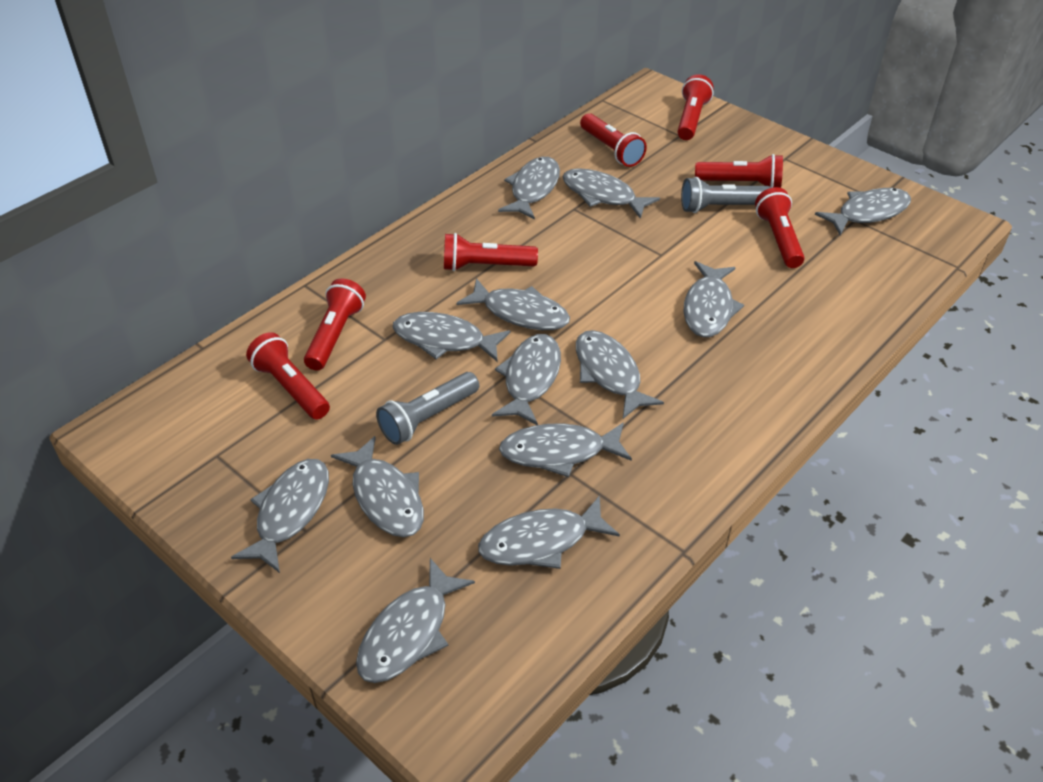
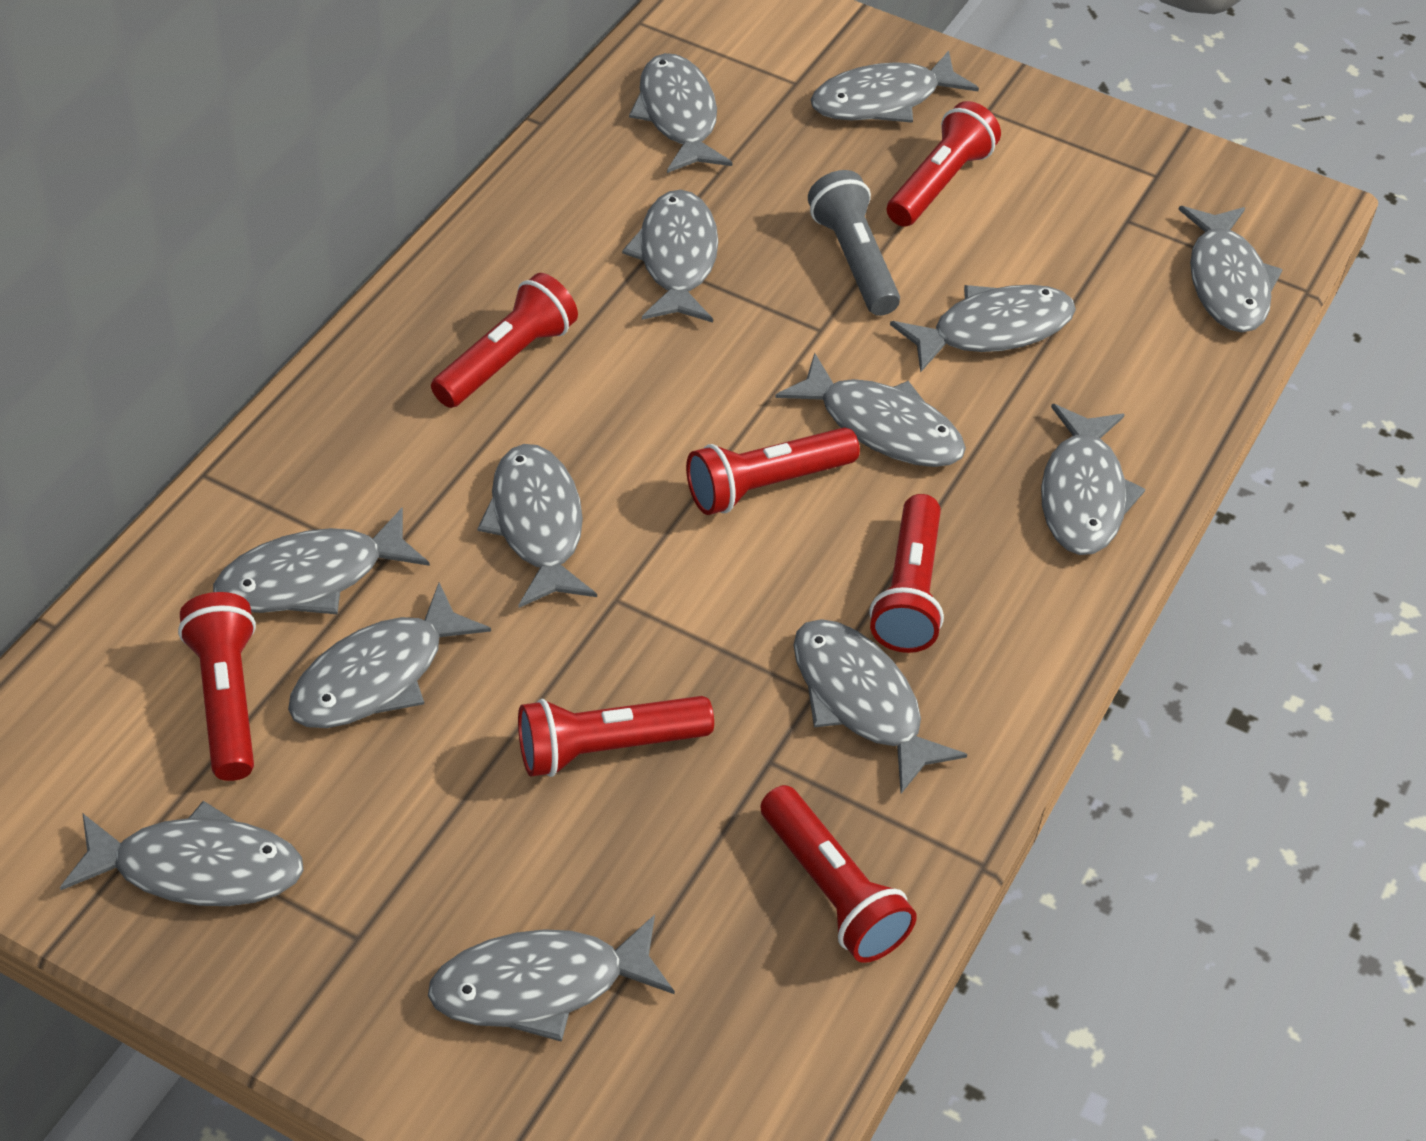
grey flashlight: [376,372,479,445] [681,177,771,213] = 2 -> [808,170,900,316] = 1

